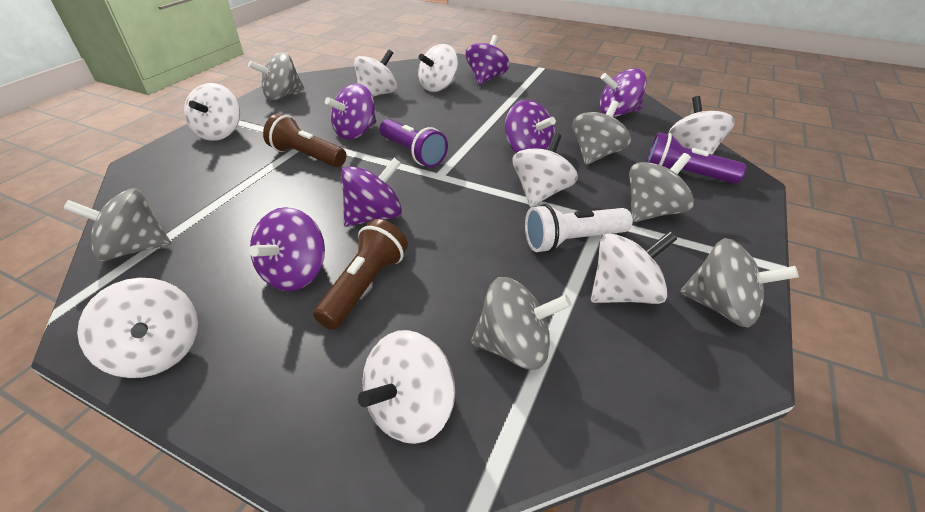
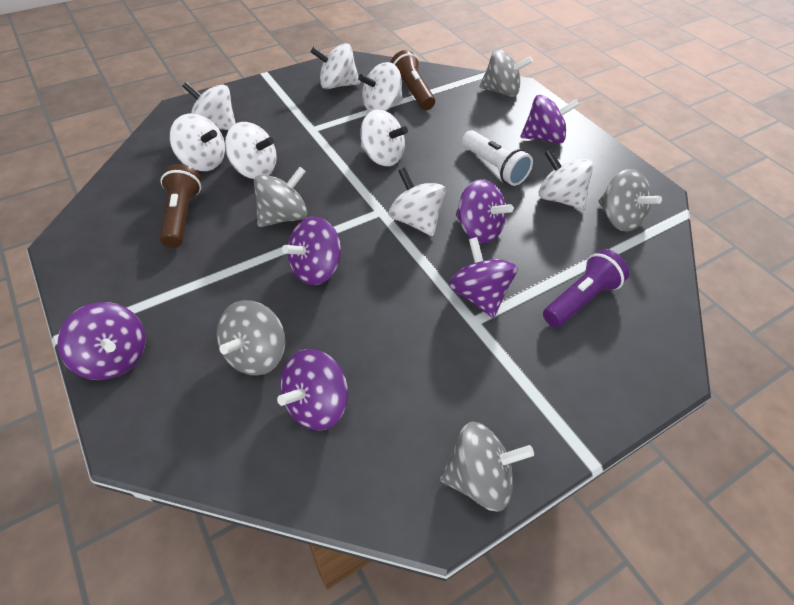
grey spinning top: [63,189,171,261] [248,52,304,100] [471,277,571,370] [573,100,631,165] [629,153,694,222] [680,238,799,327] = 6 -> [217,300,285,376] [254,167,307,227] [440,422,534,512] [480,49,533,97] [598,169,662,232] = 5
purple flashlight: [379,119,448,167] [646,132,746,184] = 2 -> [543,249,629,327] = 1

